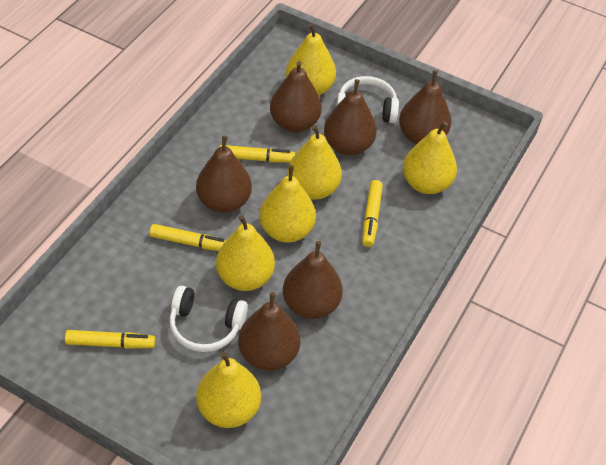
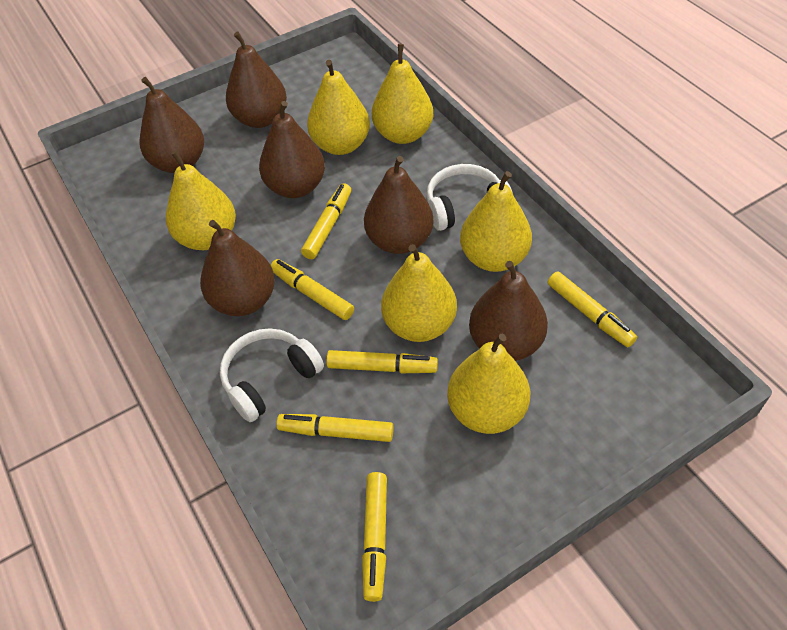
yellow marker: [65,330,155,349] [150,224,226,251] [219,145,295,163] [362,180,383,247] = 4 -> [271,259,354,320] [276,414,394,442] [301,183,351,259] [326,350,438,373] [362,472,387,602] [548,271,637,347] = 6

